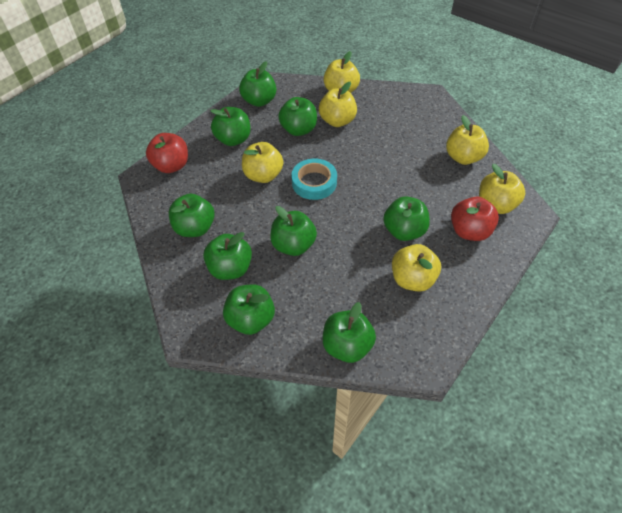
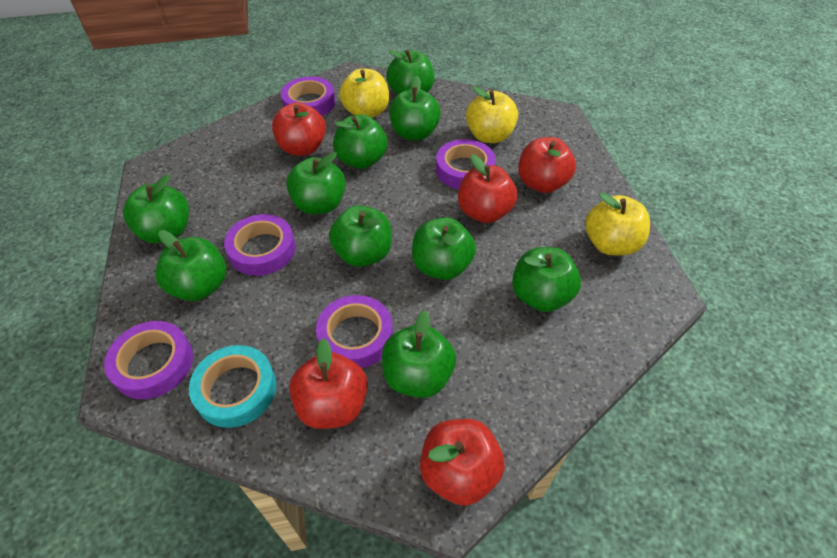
green apple: [169,193,215,237] [203,232,252,280] [210,107,251,146] [223,285,275,335] [239,61,276,107] [270,206,317,256] [278,97,317,136] [323,302,376,363] [383,196,430,241] = 9 -> [123,175,189,243] [155,230,226,301] [286,152,346,214] [329,205,392,267] [333,115,388,169] [382,310,456,398] [386,50,434,95] [389,75,441,141] [412,217,476,280] [512,247,581,312] = 10
purple tape: none = 0 -> [104,321,193,399] [224,214,296,276] [281,76,335,116] [316,295,393,368] [436,139,496,189] = 5
red apple: [146,133,188,173] [451,197,499,241] = 2 -> [272,102,326,156] [289,338,368,429] [420,419,505,506] [458,154,517,223] [518,137,576,193] = 5
yellow apple: [242,142,283,183] [319,82,357,127] [324,51,360,93] [392,244,441,292] [446,115,489,165] [479,164,525,214] = 6 -> [340,69,389,118] [466,86,518,143] [585,193,650,255] = 3

